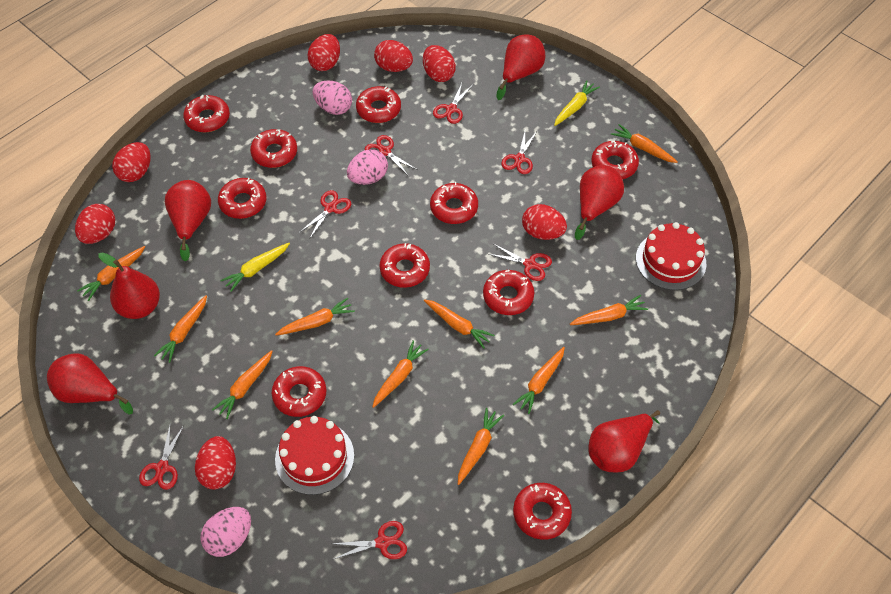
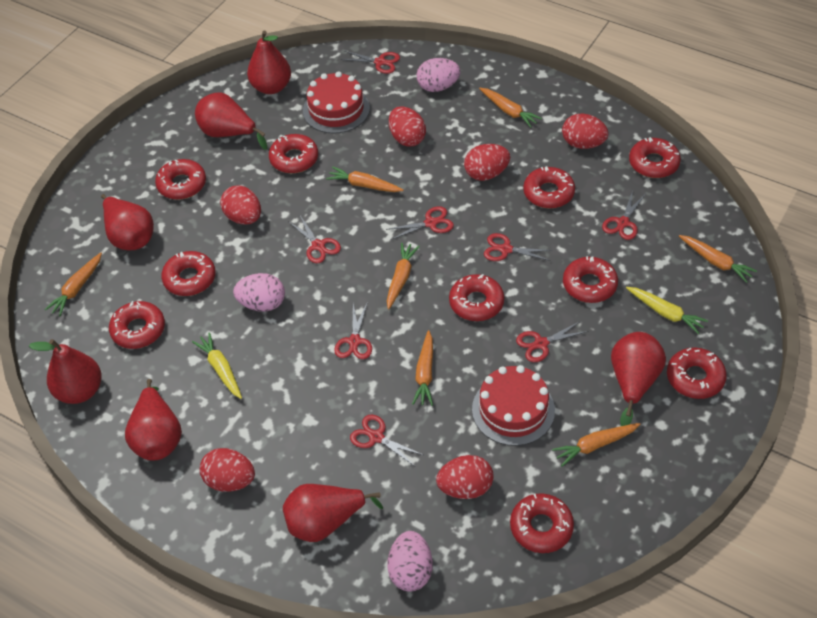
orange carrot: [77,246,145,301] [154,295,207,363] [212,350,273,419] [275,298,355,336] [372,340,429,408] [424,299,495,348] [458,408,504,485] [513,347,565,414] [570,295,648,325] [611,124,678,163] = 10 -> [44,253,102,316] [326,167,404,192] [387,243,420,310] [412,330,433,406] [479,88,542,128] [552,423,641,467] [679,235,757,283] = 7
red egg: [75,204,115,244] [112,142,151,182] [195,436,236,489] [308,34,340,71] [374,40,413,72] [423,45,456,82] [522,204,567,240] = 7 -> [200,448,255,492] [220,186,261,225] [389,106,426,147] [436,455,494,499] [464,144,510,181] [562,114,609,149] = 6
red pear: [47,353,133,415] [98,252,160,319] [165,180,211,261] [496,34,545,100] [575,165,624,240] [588,410,660,473] = 6 -> [29,339,102,404] [101,194,154,250] [125,379,182,461] [195,93,267,150] [247,30,291,94] [283,484,383,542] [611,332,666,426] = 7
red scissors: [139,425,184,490] [299,190,351,238] [331,521,407,559] [365,135,418,175] [433,83,473,124] [489,244,552,281] [501,131,537,174] = 7 -> [288,216,341,263] [334,304,372,359] [340,51,400,74] [350,414,423,466] [386,206,454,240] [484,233,553,261] [516,321,588,362] [602,191,645,240] = 8

